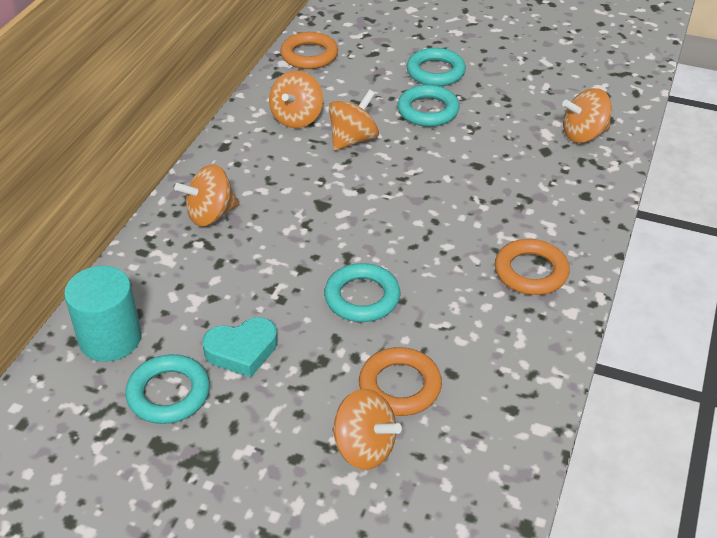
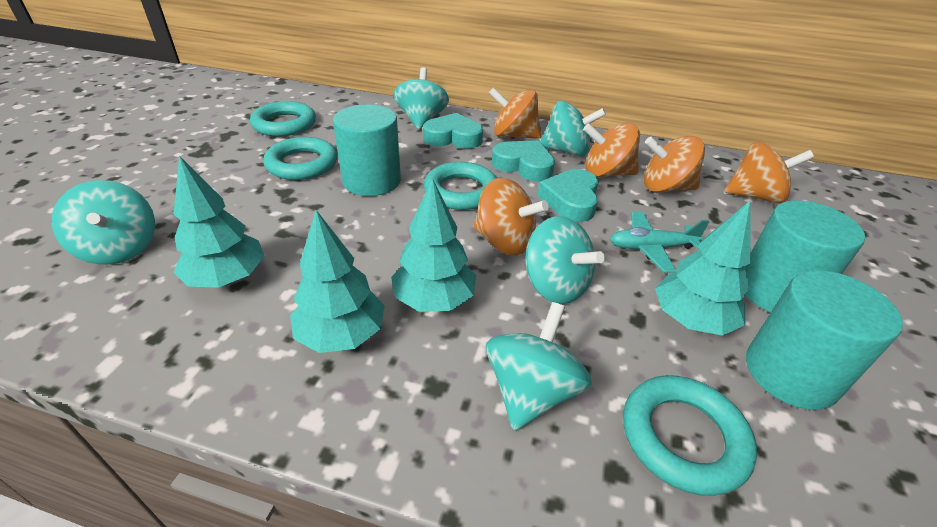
orange ring: [280,32,338,69] [359,347,442,416] [495,239,570,295] = 3 -> none = 0
turquoise cylinder: [64,266,142,362] = 1 -> [333,104,401,196] [744,200,865,312] [746,270,903,410] = 3
turquoise heart: [202,317,278,377] = 1 -> [423,113,483,148] [492,140,555,181] [537,169,599,222] = 3
turquoise plane: none = 0 -> [610,212,710,273] = 1
turquoise spinning top: none = 0 -> [52,180,155,265] [394,67,449,129] [486,302,592,430] [525,216,605,304] [540,100,606,157] = 5
turquoise tree: none = 0 -> [173,156,264,288] [290,210,385,353] [391,178,476,312] [655,201,751,336] = 4

